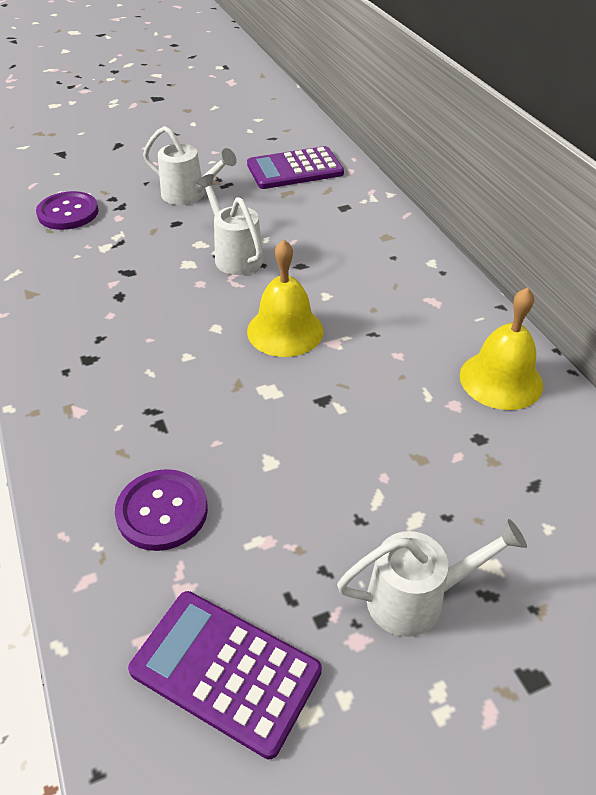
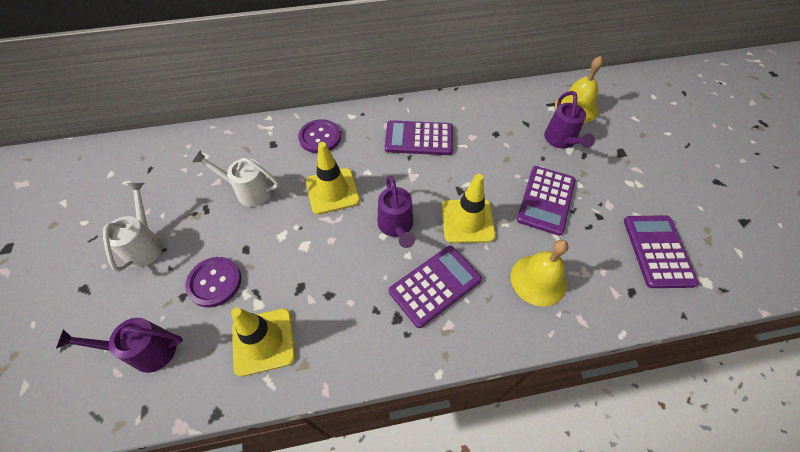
purple calculator: [128,591,322,759] [247,146,344,189] = 2 -> [385,120,453,155] [389,246,482,328] [517,166,575,236] [624,215,699,288] = 4
purple watering can: none = 0 -> [56,318,183,373] [378,175,415,248] [544,91,595,149] = 3
white watering can: [143,126,237,205] [196,174,263,275] [337,519,527,637] = 3 -> [103,183,163,272] [192,150,279,207] = 2
yellow traffic cone: none = 0 -> [231,308,296,377] [306,142,360,215] [442,174,496,243] = 3

